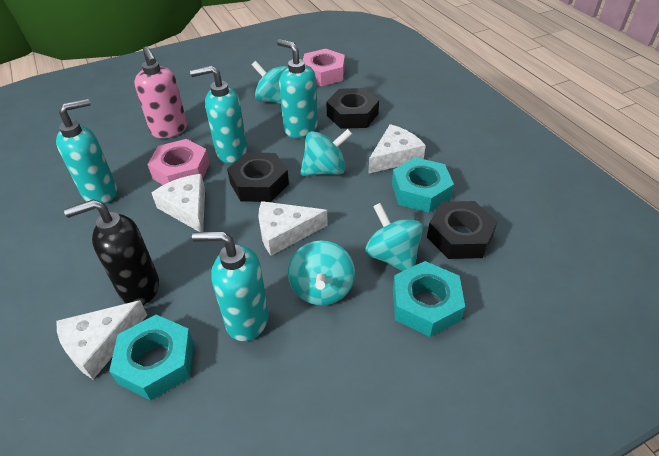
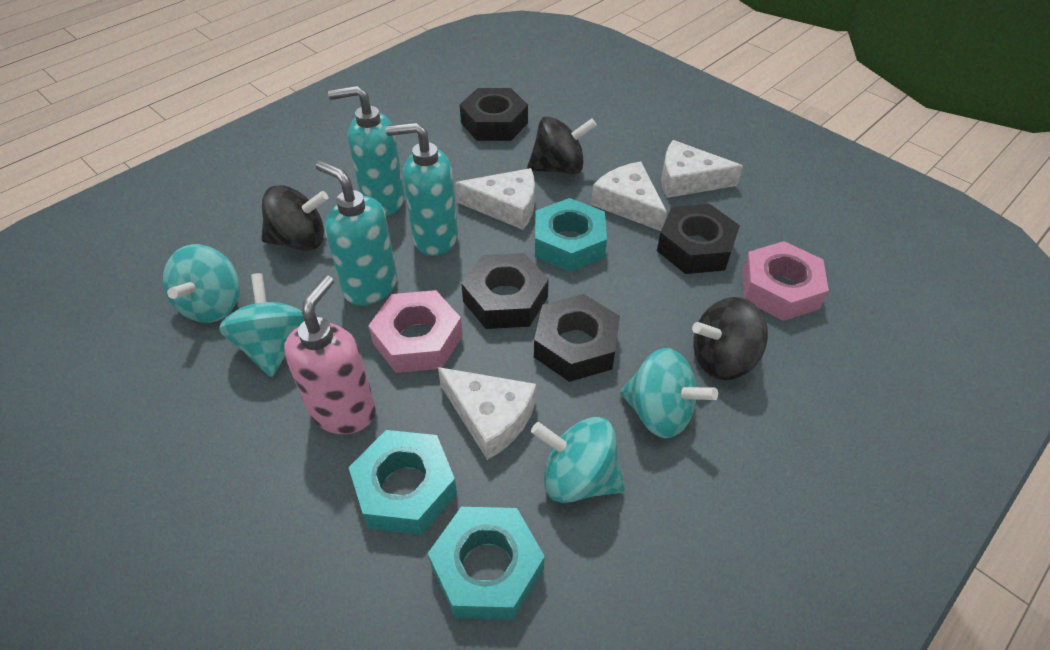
black nut: [227,153,289,202] [326,88,379,129] [427,201,498,259] = 3 -> [460,88,528,141] [461,253,549,329] [534,294,620,382] [657,204,740,274] = 4
black soap dispenser: [64,199,159,305] = 1 -> none = 0
black spinning top: none = 0 -> [261,185,328,251] [527,116,597,174] [692,297,768,380] = 3
turquoise soap dispenser: [56,98,117,204] [190,66,247,163] [192,231,269,342] [277,39,318,138] = 4 -> [316,161,397,306] [328,85,405,216] [385,122,458,256] = 3

